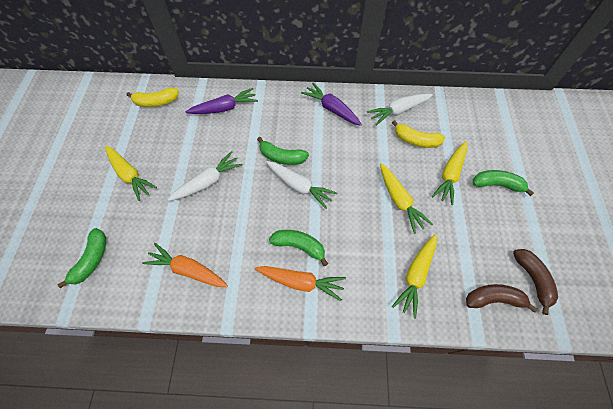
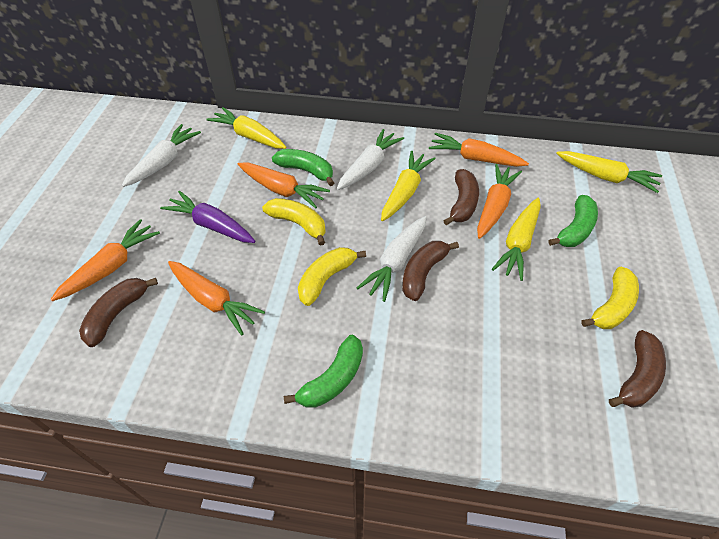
brown banana: [466,284,538,313] [513,249,558,315] = 2 -> [79,278,158,347] [402,241,459,301] [443,169,479,225] [609,330,666,408] = 4
green banana: [57,228,106,288] [257,137,309,165] [269,230,328,266] [473,170,534,196] = 4 -> [272,149,334,186] [284,335,363,408] [548,195,598,247] = 3
orange carrot: [142,243,228,287] [255,266,346,301] = 2 -> [50,219,160,301] [168,261,265,336] [238,163,330,209] [429,133,529,167] [477,164,522,239] = 5
purple carrot: [186,88,258,114] [301,83,362,126] = 2 -> [160,191,255,243] = 1
yellow banana: [126,87,179,107] [392,120,445,148] = 2 -> [262,198,326,246] [298,247,366,306] [581,267,639,329] = 3

